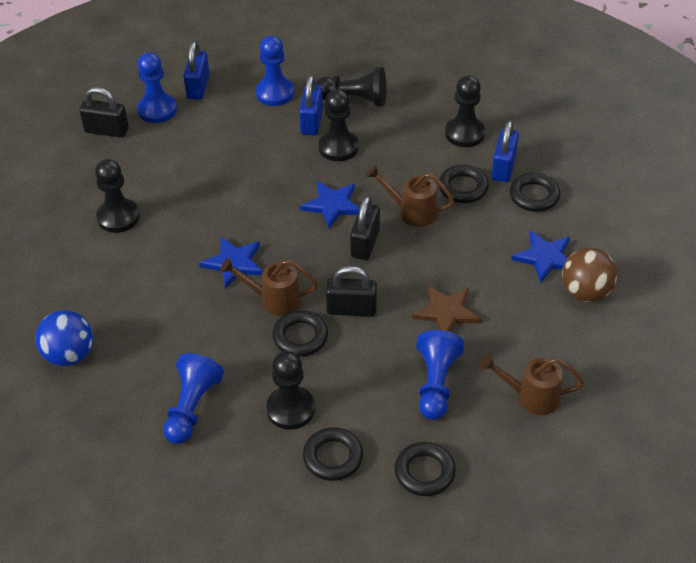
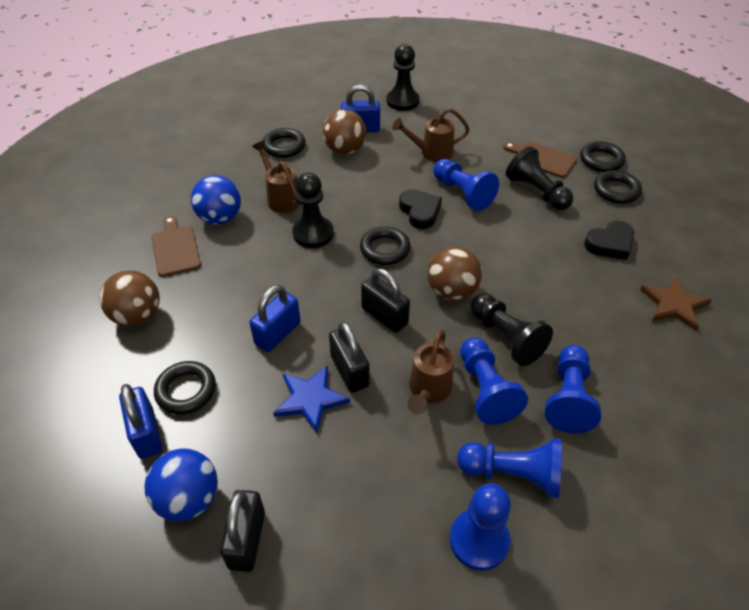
black heart: none = 0 -> [399,189,442,229] [584,221,634,260] = 2
black pawn: [95,159,140,233] [266,351,315,430] [315,67,386,107] [318,89,359,161] [445,75,485,147] = 5 -> [292,172,334,248] [386,44,420,111] [471,293,553,366] [506,146,573,210] = 4
blue ball: [35,310,93,366] = 1 -> [144,449,218,521] [191,175,241,225] = 2
blue pawn: [137,52,177,123] [163,353,224,444] [256,36,294,106] [416,330,464,420] = 4 -> [433,159,499,211] [450,483,511,571] [457,439,562,498] [460,337,528,425] [545,345,601,433] = 5
blue star: [199,237,263,289] [300,181,360,229] [511,230,570,283] = 3 -> [273,365,350,433] = 1
brown ball: [562,248,617,302] = 1 -> [100,270,160,326] [322,109,366,155] [427,246,482,301] = 3
brown cutting board: none = 0 -> [151,216,201,277] [503,141,577,178] = 2

